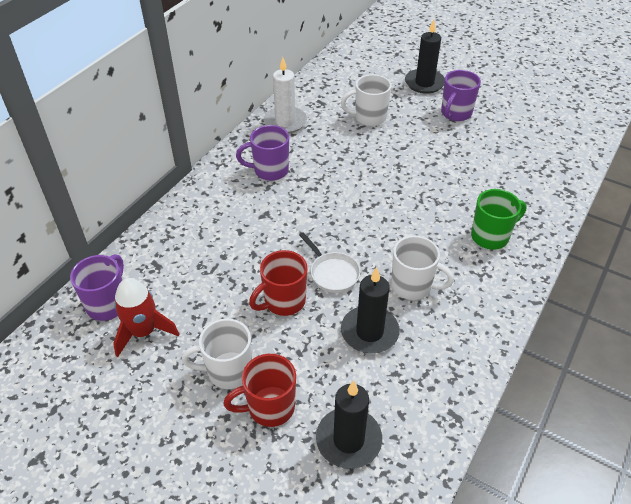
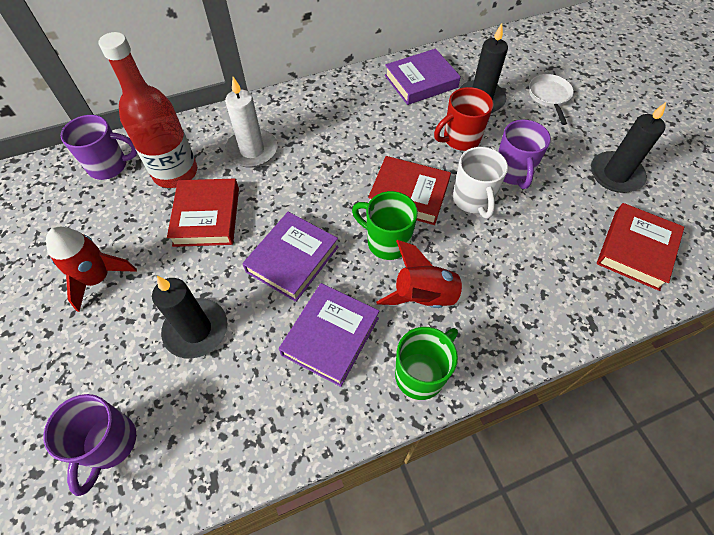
green mug: [471,189,527,250] = 1 -> [352,191,418,260] [395,327,458,400] = 2
purple book: none = 0 -> [243,212,338,302] [279,283,379,387] [385,49,461,105] = 3
red book: none = 0 -> [167,179,239,247] [368,156,451,225] [597,203,684,291] = 3
red bottle: none = 0 -> [98,32,197,188] = 1
red mug: [224,354,296,427] [249,250,307,316] = 2 -> [434,87,494,151] = 1
red rocket: [113,278,179,357] = 1 -> [46,227,137,312] [376,240,472,308] = 2
white mug: [181,319,252,389] [341,74,392,126] [391,236,454,300] = 3 -> [453,147,508,218] = 1

